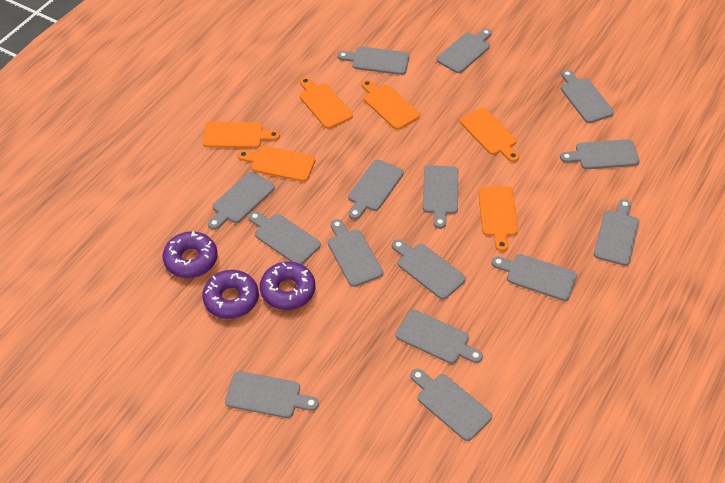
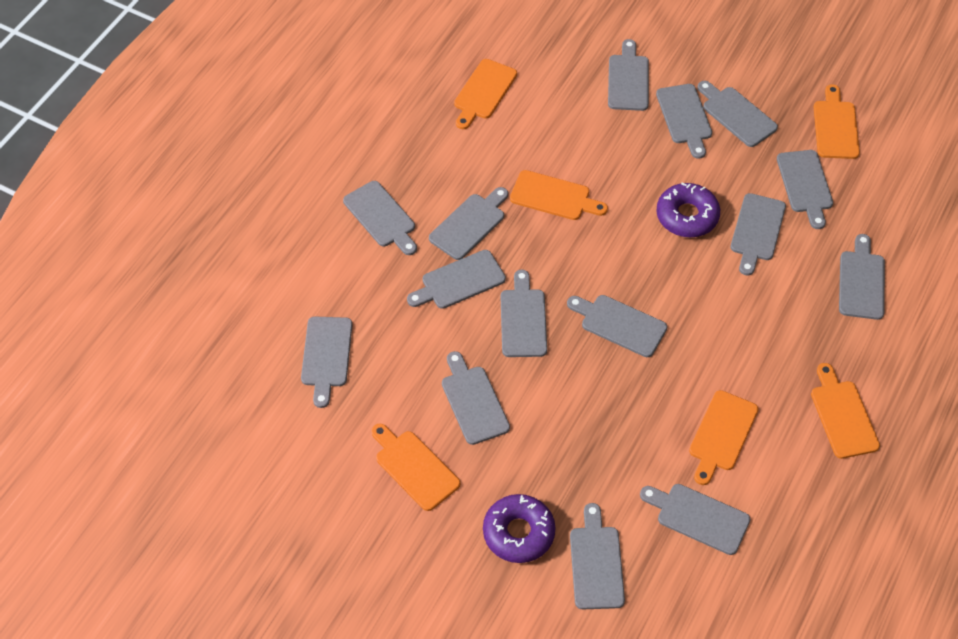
purple donut: [163,231,218,278] [202,270,259,319] [260,261,315,310] = 3 -> [483,494,556,563] [657,183,720,237] = 2

